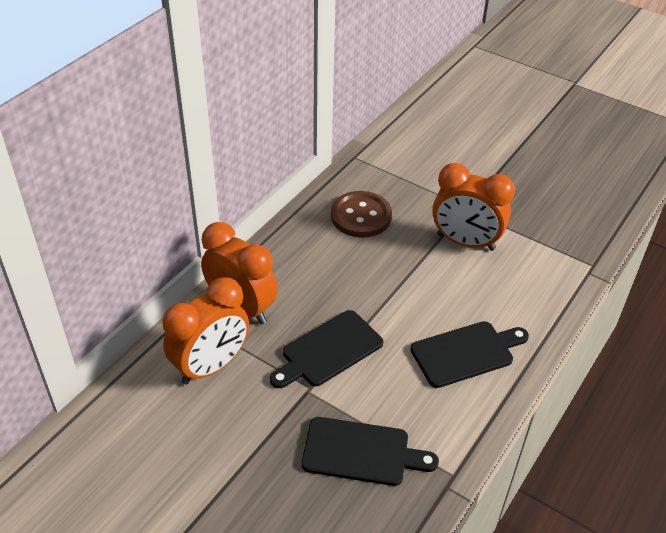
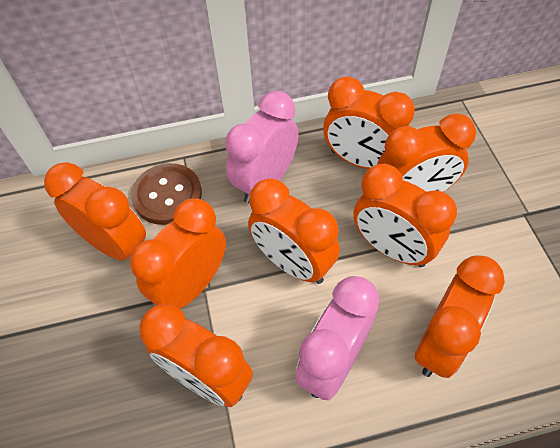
black cutting board: [270,310,383,388] [302,417,439,486] [410,321,529,388] = 3 -> none = 0
orange clock: [162,277,249,385] [201,222,278,324] [432,163,515,251] = 3 -> [44,162,146,260] [130,198,226,309] [139,304,253,407] [248,179,340,284] [323,77,415,169] [353,164,457,267] [377,113,476,192] [415,255,505,378] = 8
pink clock: none = 0 -> [225,91,299,204] [295,276,380,401] = 2

